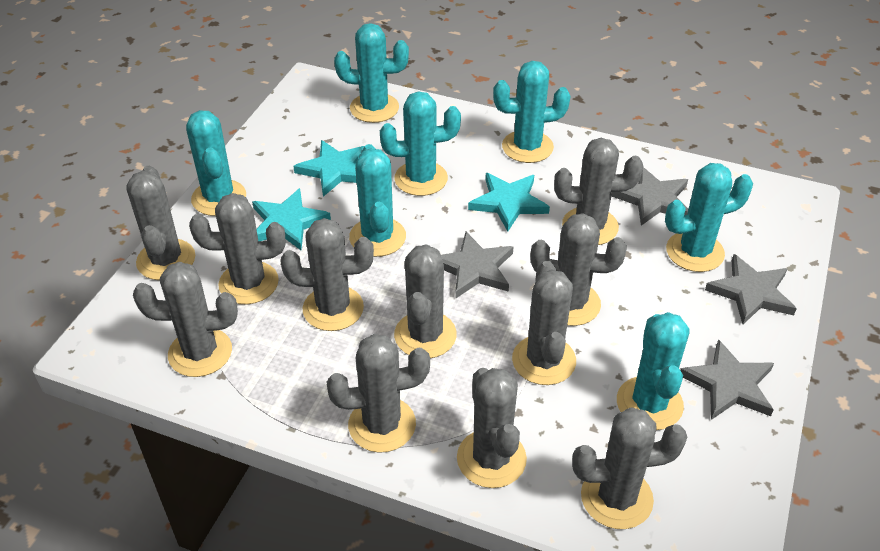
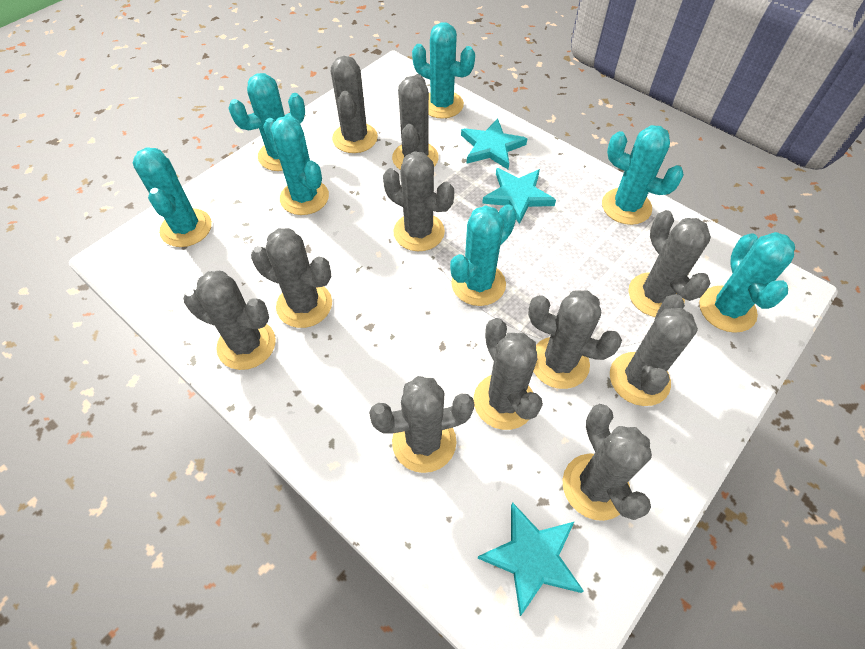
grey star: [441,232,513,298] [612,167,688,226] [680,339,774,420] [705,254,797,324] = 4 -> none = 0

